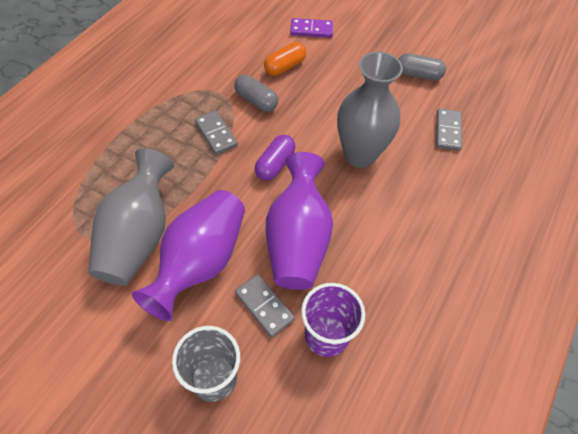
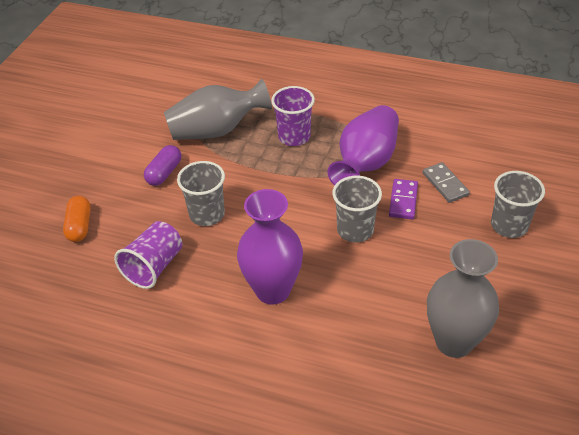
grey capsule: [234,75,278,112] [398,53,446,81] = 2 -> none = 0
grey cup: [172,326,240,402] = 1 -> [177,161,225,226] [332,176,382,242] [491,171,545,238] = 3
grey domino: [195,111,238,155] [235,274,295,338] [436,108,462,151] = 3 -> [423,162,470,203] = 1
purple cup: [301,283,365,357] = 1 -> [114,221,183,289] [271,86,315,146] = 2

